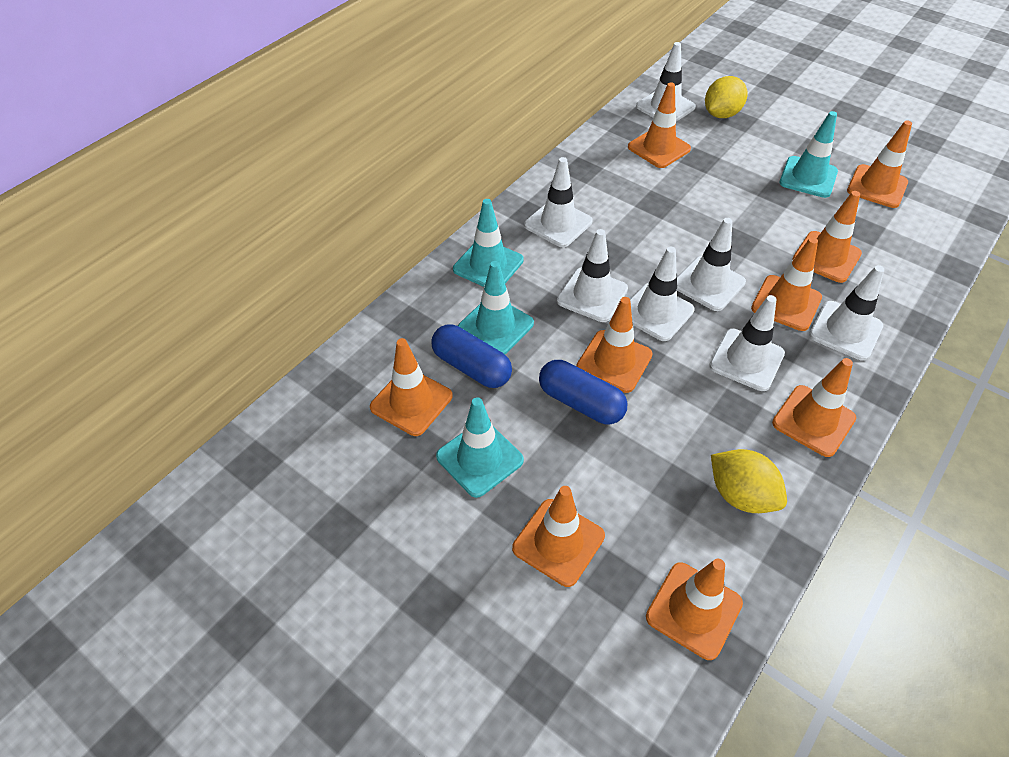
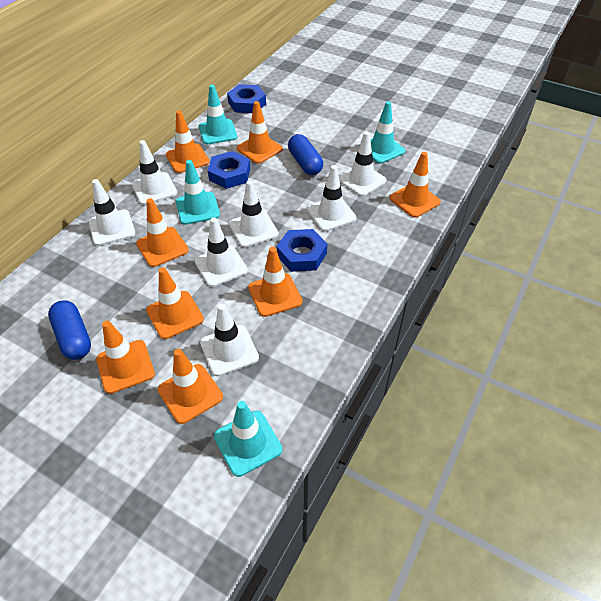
blue nut: none = 0 -> [208,151,250,189] [227,84,266,113] [277,229,327,272] = 3
orange traffic cone: [370,338,453,436] [512,486,605,587] [576,297,653,393] [628,82,691,168] [646,559,743,660] [751,237,822,331] [772,358,856,457] [792,191,862,283] [847,120,912,208] = 9 -> [96,321,155,394] [136,198,189,267] [146,267,204,339] [158,349,223,424] [166,111,210,173] [237,101,283,164] [248,247,303,317] [390,152,441,218] = 8
yellow lemon: [705,76,747,118] [711,449,787,513] = 2 -> none = 0

